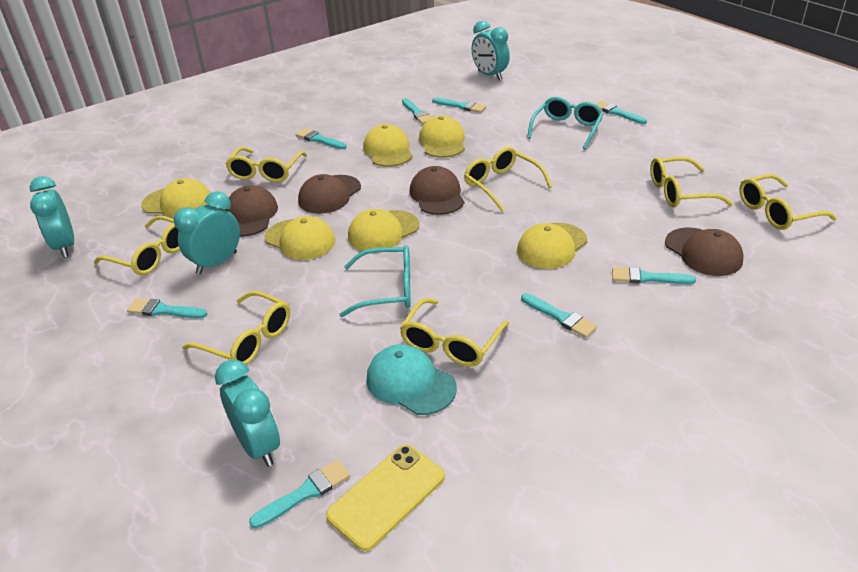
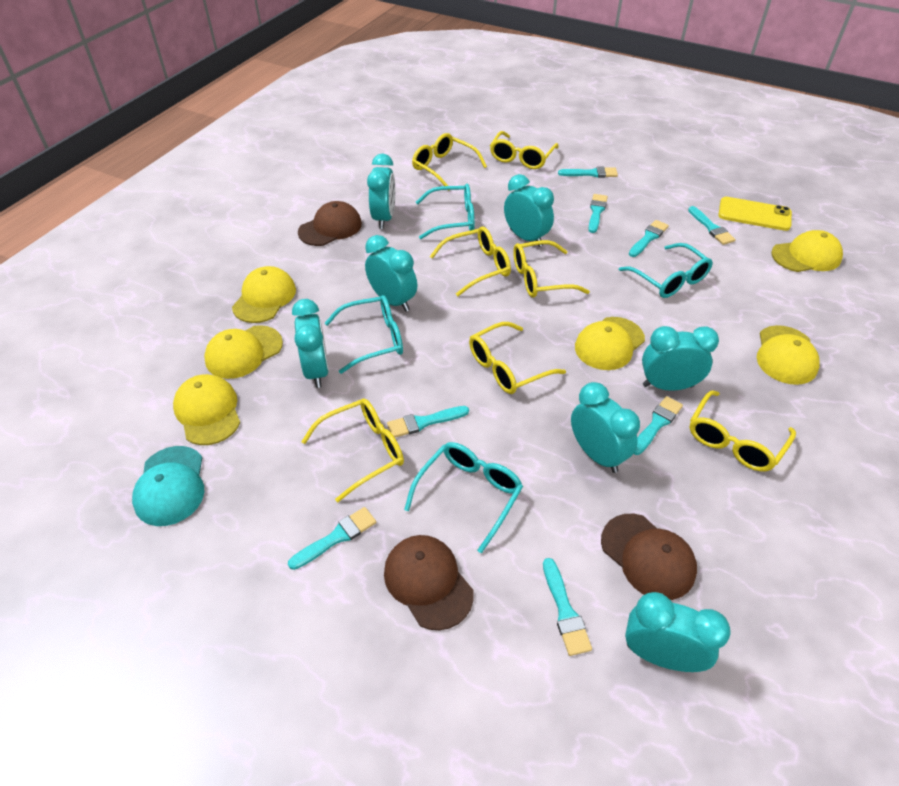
brown cap: [225,185,278,237] [298,174,361,214] [410,166,464,215] [665,228,744,276] = 4 -> [298,201,362,246] [384,535,474,630] [601,514,697,600] = 3
turquoise clock: [30,176,74,257] [174,191,240,274] [215,359,280,467] [472,21,510,80] = 4 -> [292,299,329,388] [365,235,417,312] [367,154,395,229] [504,174,554,247] [571,382,640,473] [625,592,731,672] [642,326,719,391] = 7
turquoise glasses: [339,245,411,317] [527,97,604,149] = 2 -> [325,295,403,374] [404,442,523,553] [416,184,475,239] [619,243,713,298] = 4

